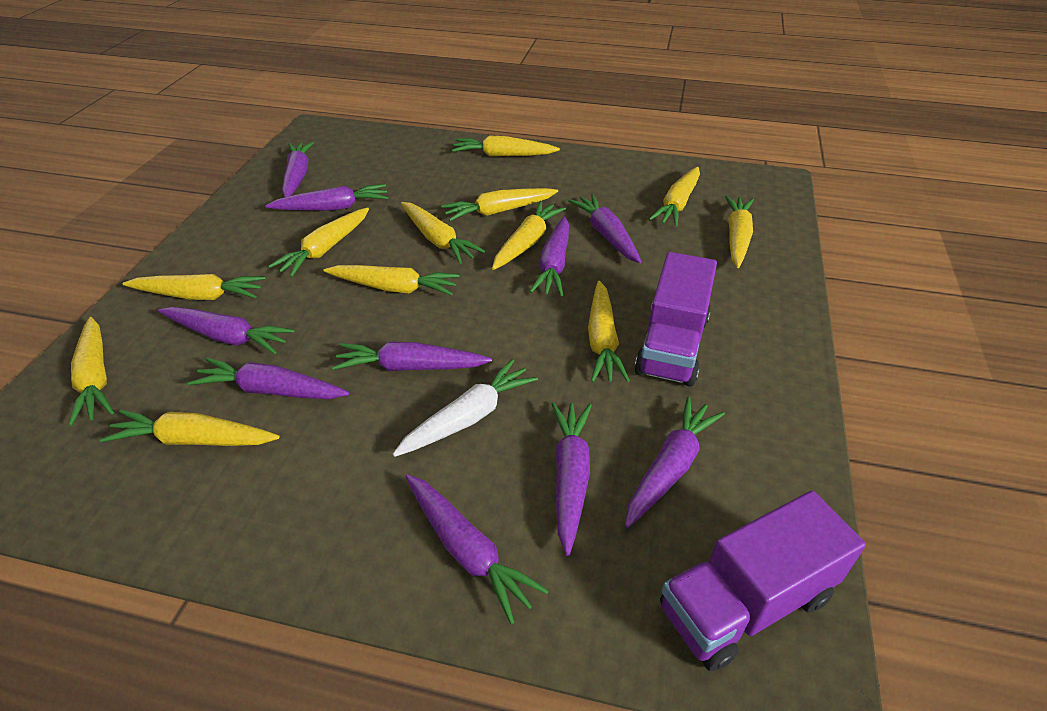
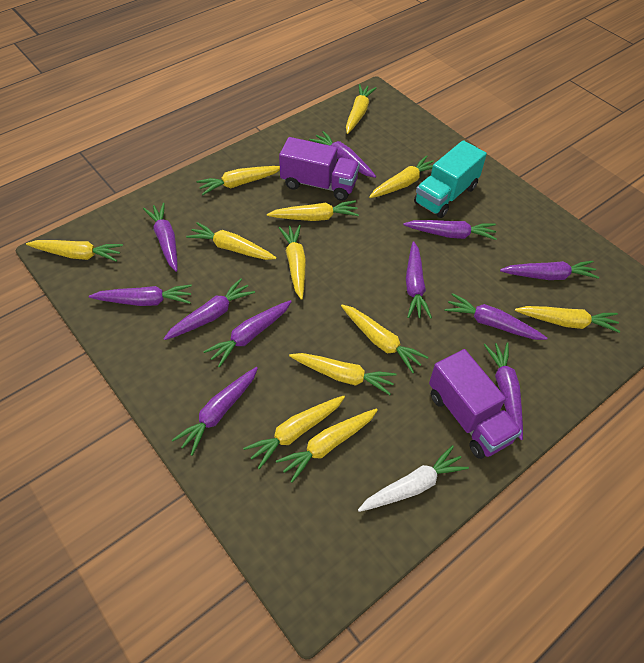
purple carrot: [158,307,295,354] [188,358,349,399] [266,184,389,211] [282,142,314,197] [332,342,492,371] [406,474,549,624] [530,217,569,296] [551,402,592,556] [568,194,642,263] [625,397,725,528] = 10 -> [89,284,192,306] [143,203,178,272] [164,278,255,340] [172,367,258,456] [203,300,292,368] [309,131,376,178] [403,220,497,240] [406,241,432,319] [445,293,547,340] [484,342,523,440] [500,261,599,280] = 11
turquoise truck: none = 0 -> [414,140,487,218] = 1

